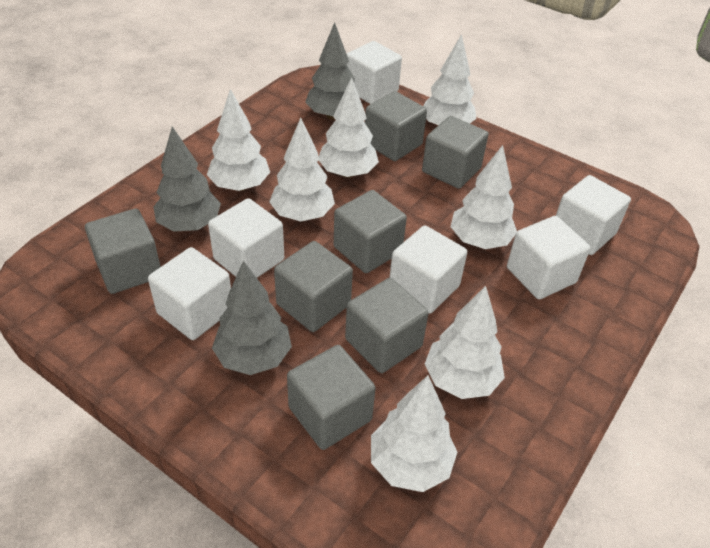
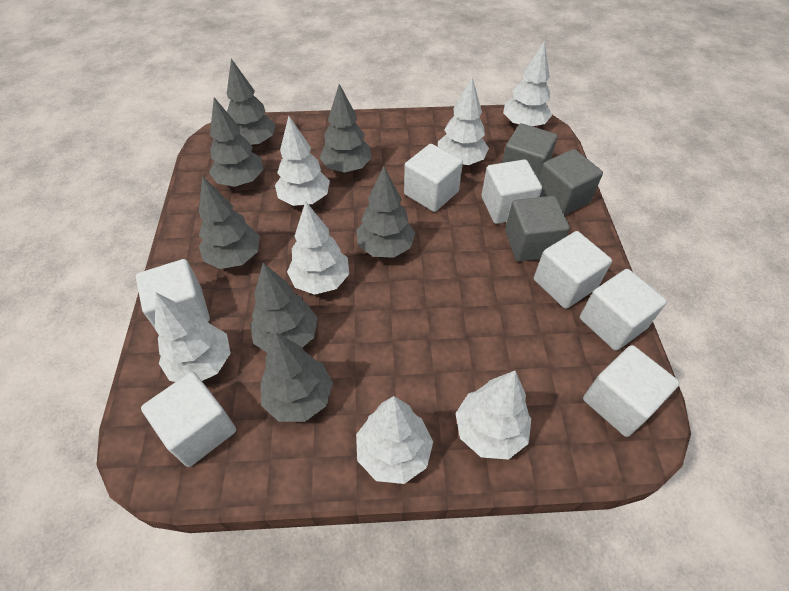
grey cube: [85,209,161,294] [274,241,353,332] [287,345,376,450] [334,190,407,273] [345,278,429,373] [365,91,427,161] [422,116,489,189] = 7 -> [502,123,558,178] [505,196,570,262] [538,149,603,215] = 3
grey tree: [153,127,221,232] [212,261,292,375] [305,22,355,120] = 3 -> [199,176,260,269] [209,97,263,187] [227,59,276,147] [250,263,318,352] [260,332,333,422] [320,84,372,173] [356,167,415,258] = 7
white cube: [148,247,231,340] [208,198,284,278] [346,41,402,104] [390,225,467,314] [507,216,591,299] [556,175,631,255] = 6 -> [136,259,210,328] [141,372,236,467] [404,144,463,212] [481,159,542,224] [534,231,612,309] [580,269,667,351] [583,345,680,437] = 7

